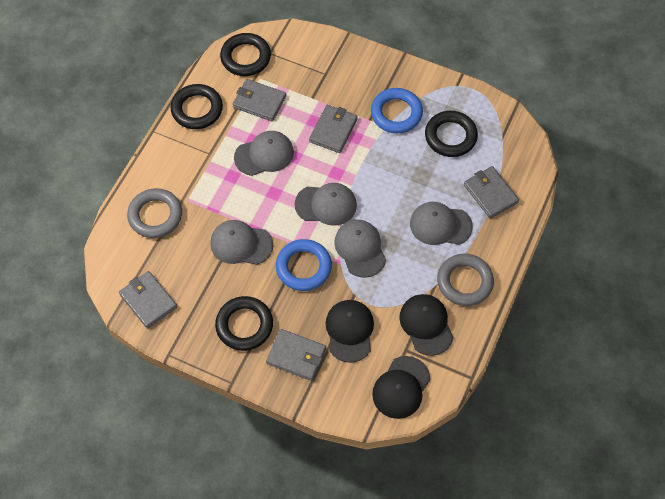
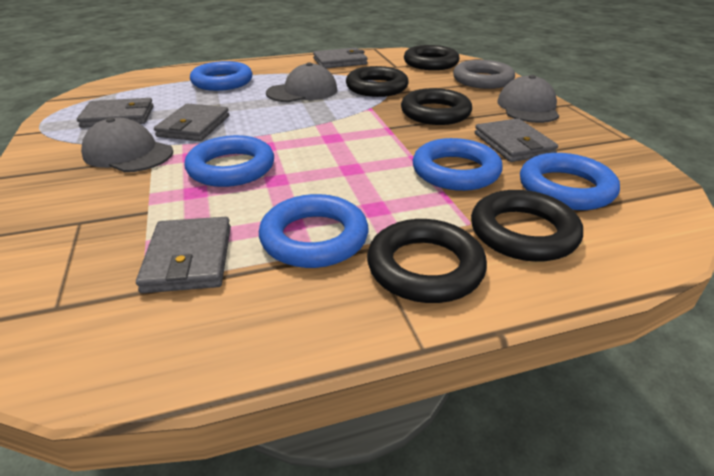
black cap: [326,300,374,363] [372,356,430,419] [399,294,453,356] = 3 -> none = 0
black ring: [171,84,223,129] [215,296,273,351] [220,33,271,76] [425,111,478,157] = 4 -> [346,66,409,97] [367,219,487,303] [401,88,472,125] [404,45,460,70] [471,190,583,262] = 5
blue ring: [276,239,332,291] [371,88,423,133] = 2 -> [184,135,274,187] [190,61,253,91] [259,194,369,268] [413,138,503,191] [520,153,620,210] = 5
grey cap: [210,220,273,265] [234,131,294,176] [295,183,357,226] [334,220,386,278] [410,202,473,245] = 5 -> [81,117,173,172] [266,62,338,102] [497,75,559,123] = 3
grey ring: [127,188,182,238] [437,254,494,306] = 2 -> [453,60,515,89] = 1

